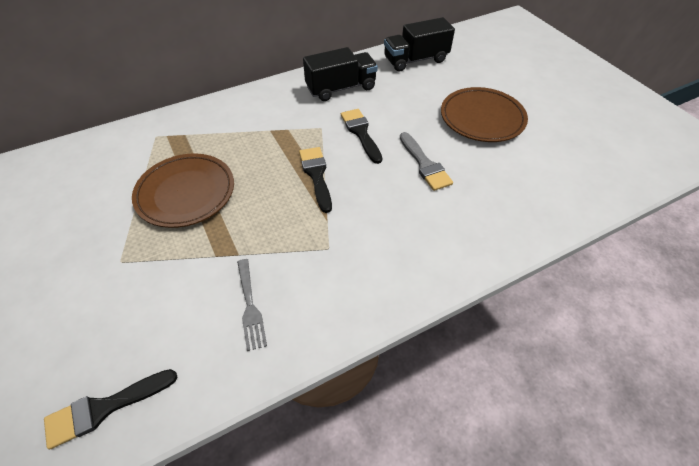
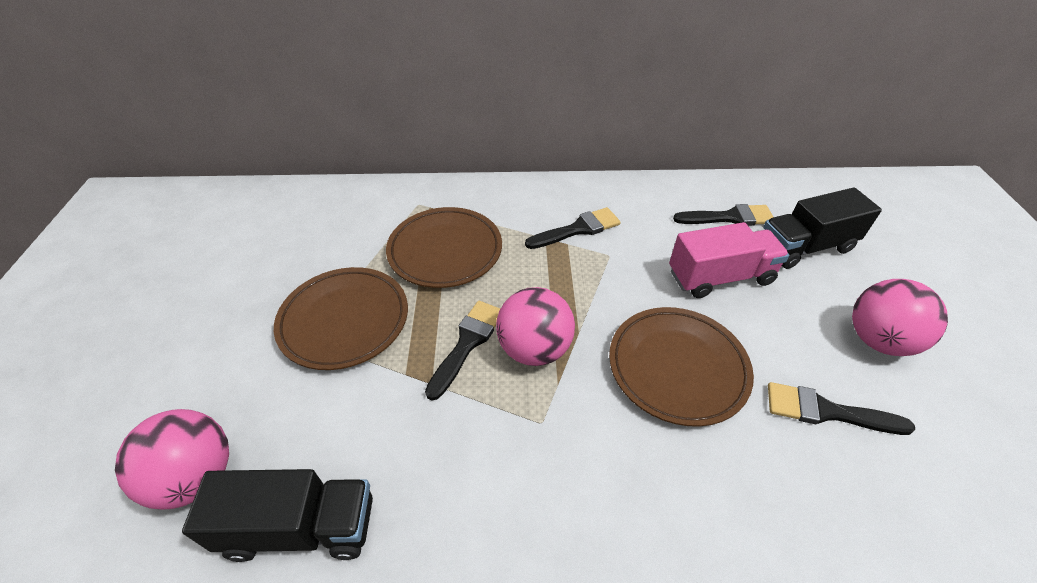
black brush: [44,369,177,450] [299,147,332,213] [341,109,382,164] = 3 -> [425,301,500,400] [525,207,621,249] [673,204,773,226] [768,382,915,435] = 4
brown plate: [132,154,234,228] [441,87,528,142] = 2 -> [274,267,408,370] [386,207,502,288] [609,307,754,427] = 3
grey brush: [400,132,453,191] = 1 -> none = 0
grey fork: [237,259,267,351] = 1 -> none = 0
pink ball: none = 0 -> [115,409,229,509] [496,287,575,366] [852,279,948,356] = 3
pink truck: none = 0 -> [669,222,789,298] = 1

